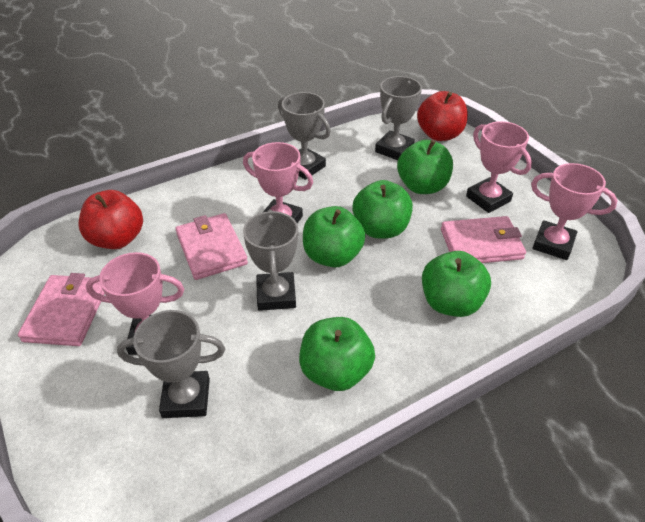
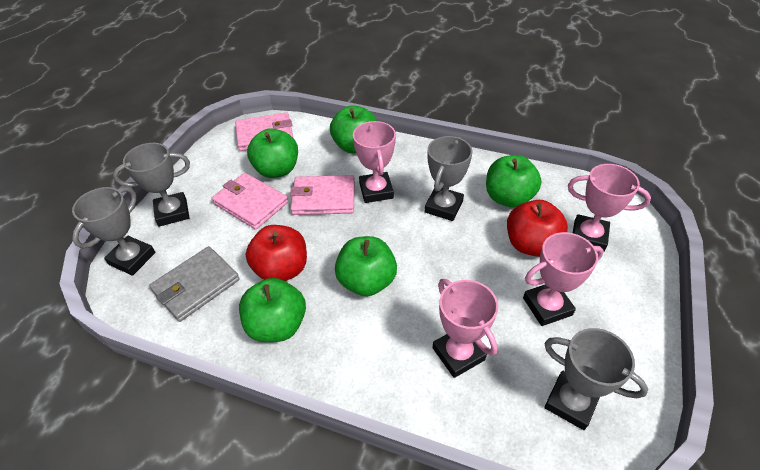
grey wallet: none = 0 -> [149,246,240,322] = 1

